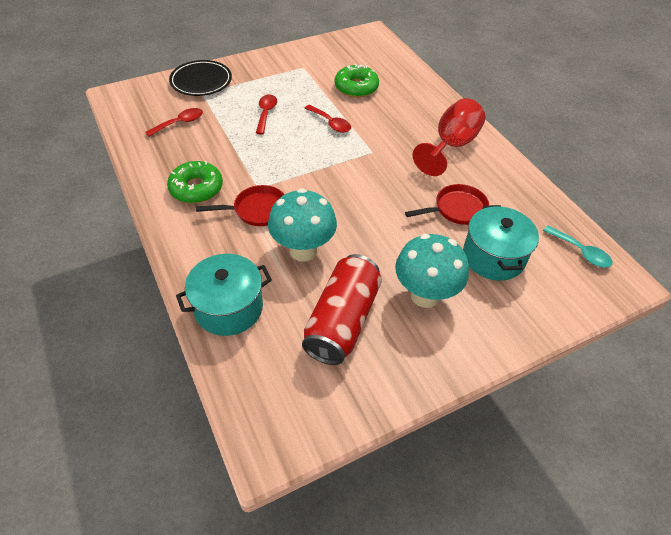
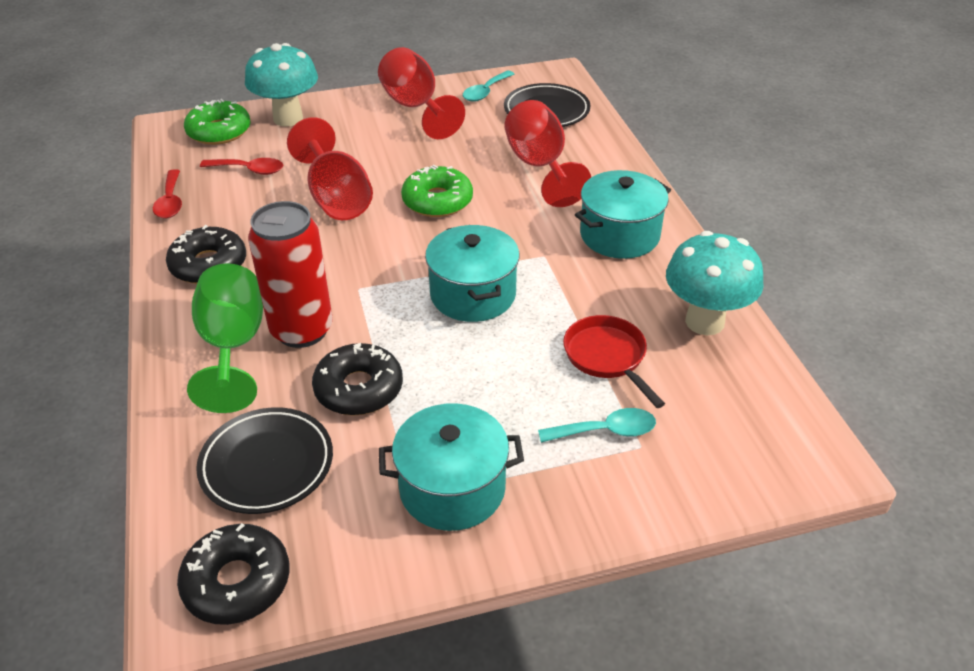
black donut: none = 0 -> [166,225,246,284] [177,523,290,625] [312,343,403,416] = 3
black plate: [169,60,232,96] = 1 -> [196,407,333,514] [504,83,590,127] = 2
green goblet: none = 0 -> [187,263,263,413] = 1
red goblet: [412,98,485,176] = 1 -> [287,117,373,220] [378,47,465,139] [505,100,591,207] = 3
red pan: [196,185,285,226] [405,184,489,225] = 2 -> [563,315,665,408] = 1
red spoon: [145,108,203,137] [256,94,277,135] [304,105,351,133] = 3 -> [153,169,182,218] [200,158,283,175] = 2
turquoise pot: [176,254,272,336] [463,205,539,281] = 2 -> [379,403,524,531] [425,225,519,322] [575,170,671,259] = 3
turquoise spoon: [543,226,613,268] = 1 -> [463,71,514,102] [538,408,656,443] = 2

